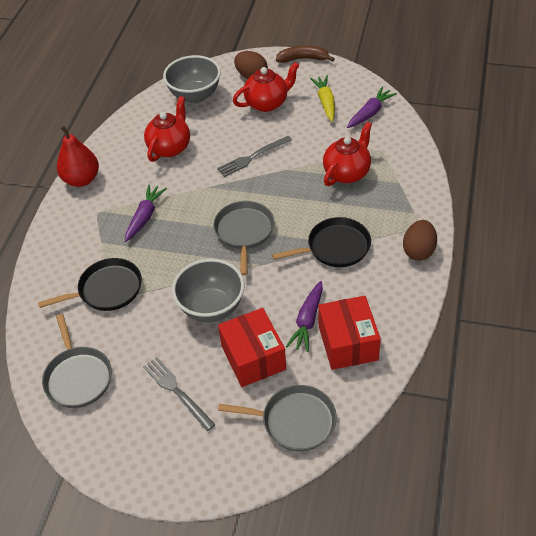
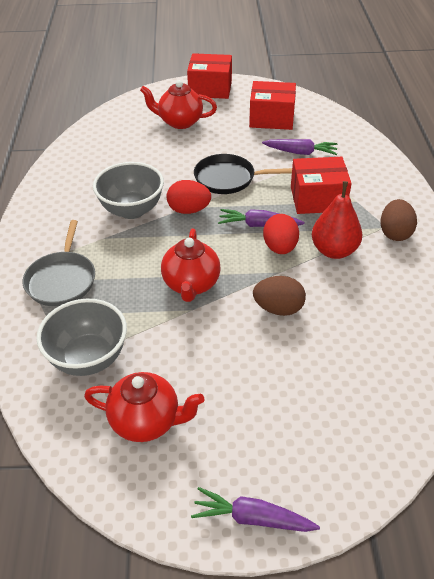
black pan: [38,258,142,311] [272,217,371,267] = 2 -> [194,154,292,194] = 1
brown banana: [276,45,335,63] = 1 -> none = 0
grey fork: [143,357,216,431] [217,136,292,177] = 2 -> none = 0
grey pan: [42,314,112,408] [213,201,274,276] [218,385,337,451] = 3 -> [23,220,95,306] = 1
red box: [218,308,286,387] [318,296,381,370] = 2 -> [187,53,232,99] [249,81,296,130] [291,157,352,214] = 3
red egg: none = 0 -> [167,180,211,214] [263,214,299,254] = 2
yellow carrot: [310,75,335,122] = 1 -> none = 0

